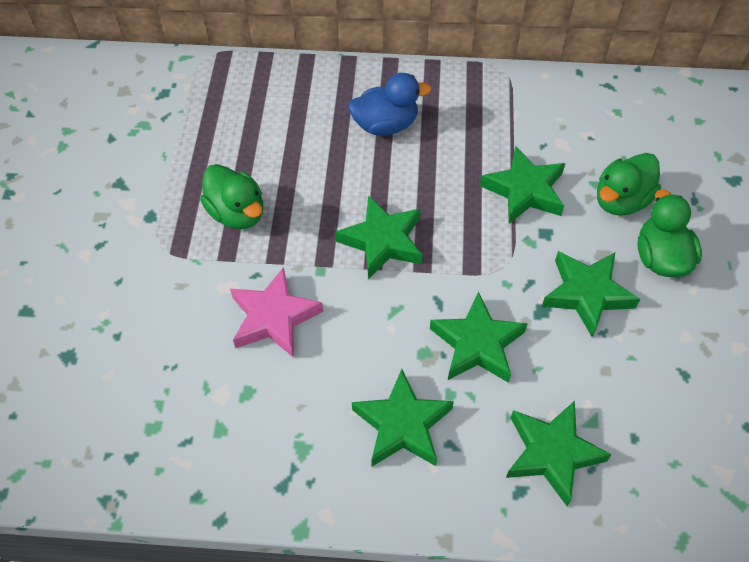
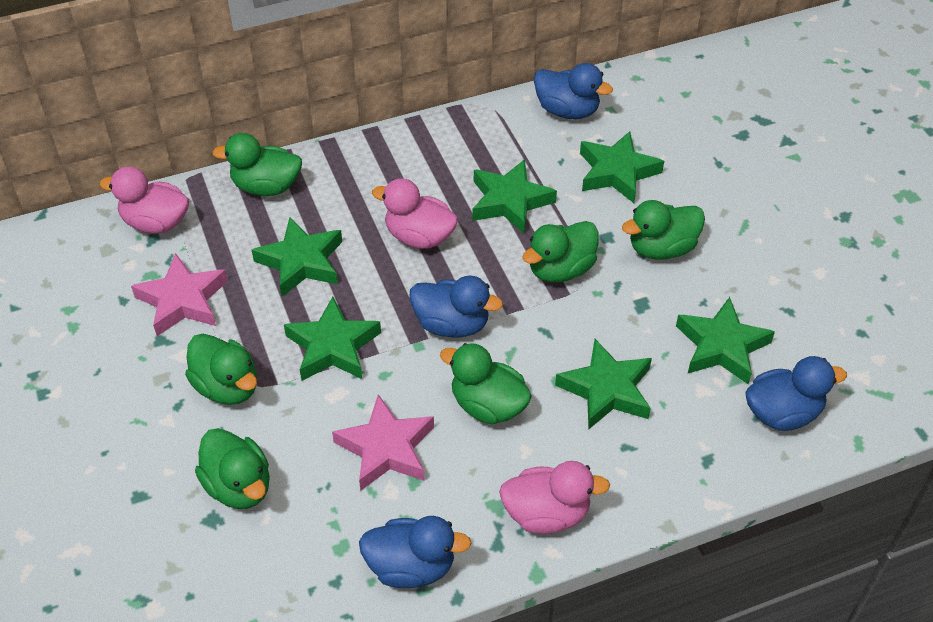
blue duck: [348,73,431,136] = 1 -> [359,516,472,588] [409,276,503,338] [534,63,613,119] [745,356,847,431] = 4
green duck: [200,164,263,229] [597,153,661,216] [638,189,702,277] = 3 -> [185,334,257,405] [195,428,270,509] [212,133,302,196] [440,343,532,424] [522,221,599,283] [622,200,705,260] = 6
pink duck: none = 0 -> [100,167,189,234] [372,178,458,249] [499,461,610,534] = 3
pink star: [230,267,323,358] = 1 -> [131,253,228,336] [332,394,434,490] = 2

